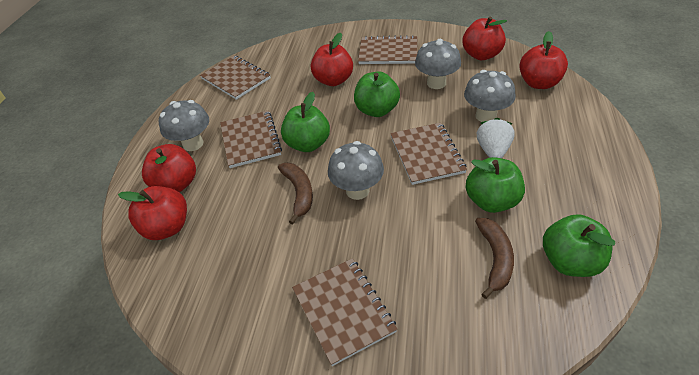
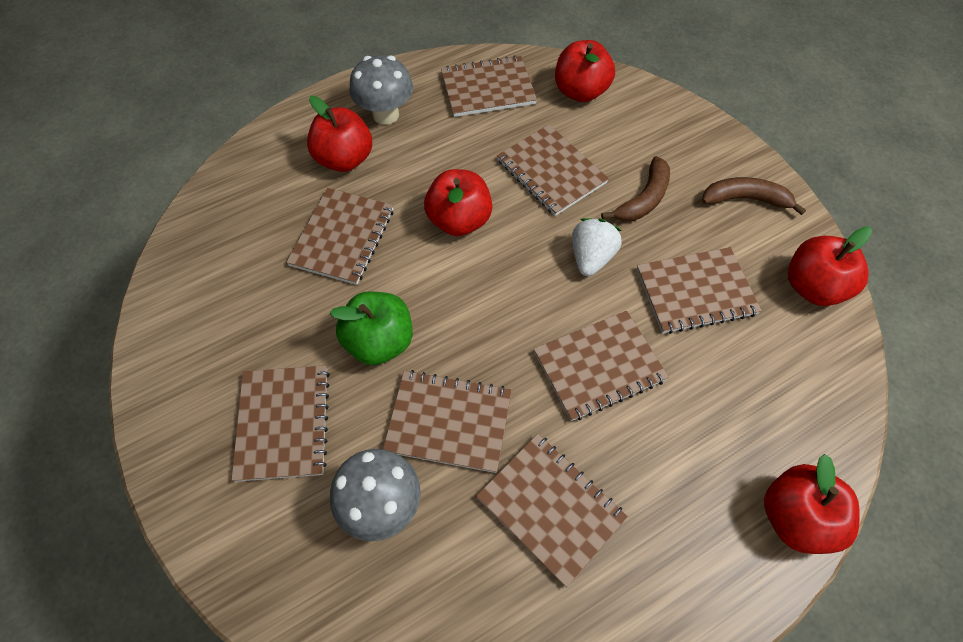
brown notebook: [200,55,271,100] [220,111,282,168] [292,258,397,366] [358,35,417,64] [390,123,467,185] = 5 -> [231,365,330,482] [286,188,394,285] [383,370,512,473] [441,55,537,117] [476,434,628,587] [497,124,609,216] [534,311,669,421] [636,247,762,334] = 8
green apple: [281,92,330,152] [354,72,400,117] [466,157,525,213] [543,214,615,277] = 4 -> [330,291,413,365] = 1
grey mushroom: [159,100,209,151] [328,141,384,200] [415,39,461,89] [464,70,516,122] = 4 -> [330,449,421,542] [349,55,413,125] = 2

